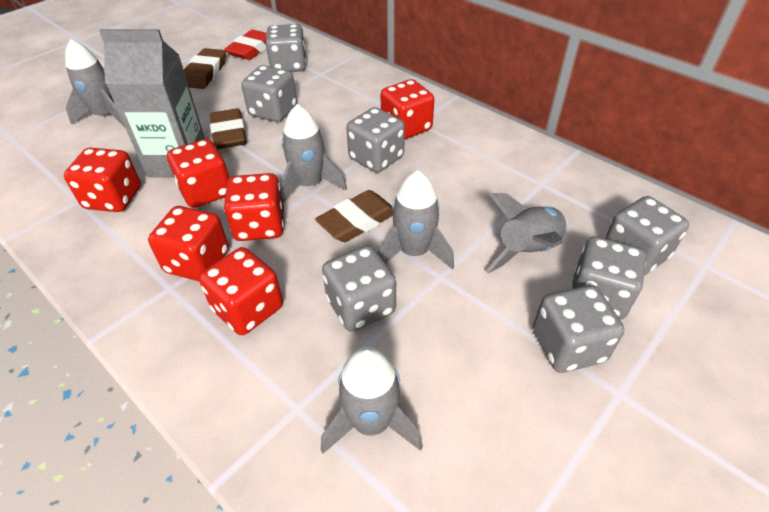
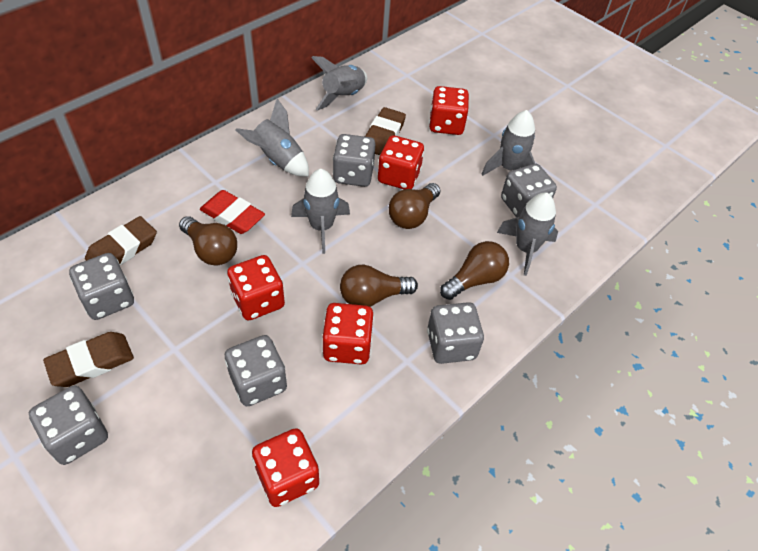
brown light bulb: none = 0 -> [179,216,237,266] [340,265,418,307] [389,183,440,229] [440,241,509,300] = 4
grey carton: [99,29,205,177] = 1 -> none = 0
grey dice: [241,65,297,122] [266,24,306,72] [322,245,396,332] [346,107,405,173] [533,285,624,373] [570,236,646,319] [605,196,689,275] = 7 -> [29,386,108,465] [69,253,134,320] [225,335,287,406] [333,134,375,187] [427,302,484,364] [501,164,557,218] = 6
red dice: [64,148,141,212] [148,206,229,281] [167,139,229,208] [199,247,283,335] [224,173,284,241] [381,79,434,139] = 6 -> [227,255,285,320] [252,428,319,507] [322,303,374,365] [378,135,424,189] [429,86,469,135] = 5

